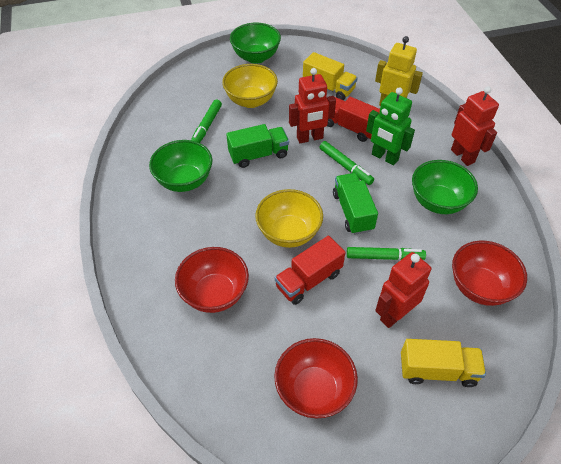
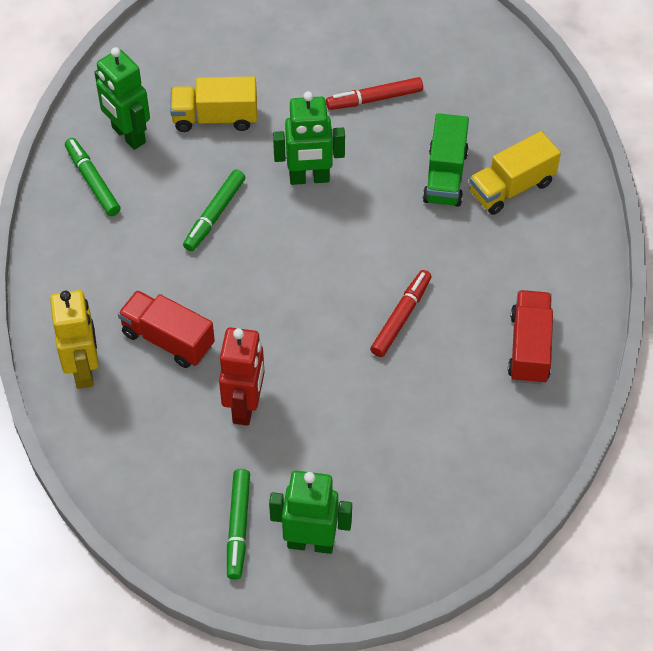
green bowl: [149,140,212,192] [230,23,281,64] [412,160,478,214] = 3 -> none = 0
green robot: [366,87,415,165] = 1 -> [94,47,150,150] [269,471,352,554] [273,91,345,185] = 3
green truck: [226,124,289,168] [333,173,378,235] = 2 -> [423,113,469,207] = 1
red bowl: [175,247,249,313] [274,338,358,418] [452,241,527,306] = 3 -> none = 0
red marker: none = 0 -> [326,77,423,110] [370,270,432,357] = 2
red robot: [289,68,336,143] [375,252,431,328] [451,86,499,166] = 3 -> [219,327,265,426] = 1
yellow bowl: [222,64,278,108] [255,189,323,248] = 2 -> none = 0

